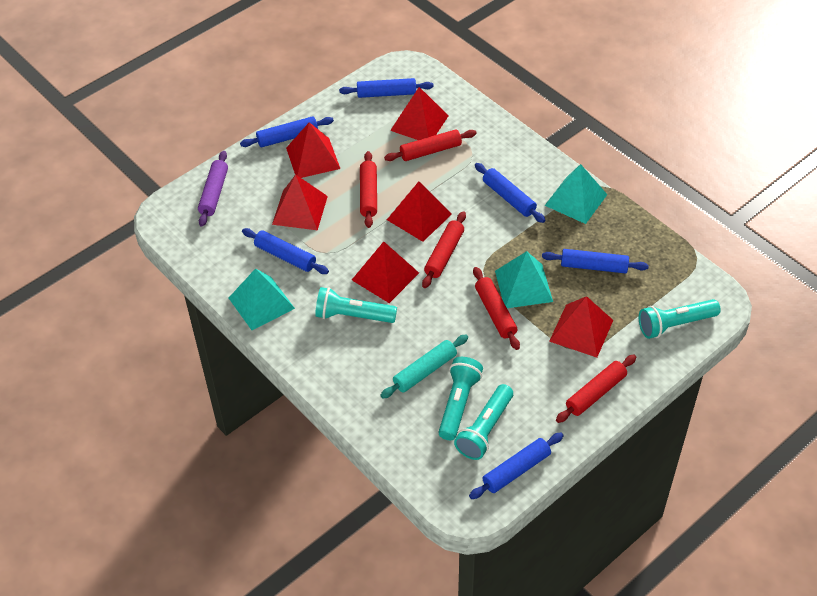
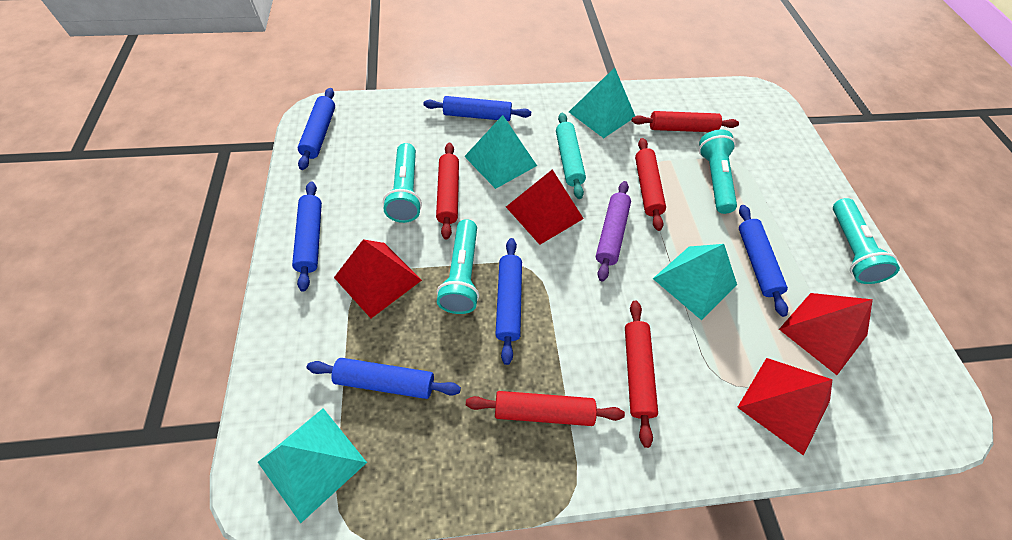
red pyramid: [272,175,328,230] [286,122,340,178] [352,242,419,303] [387,181,452,242] [390,87,449,140] [549,296,613,358] = 6 -> [334,239,422,318] [506,169,584,245] [737,358,833,456] [779,293,873,375] = 4
turquoise pyramid: [229,269,295,330] [495,251,553,308] [544,164,607,224] = 3 -> [258,408,367,523] [464,115,537,189] [569,68,635,138] [653,244,737,320] = 4

